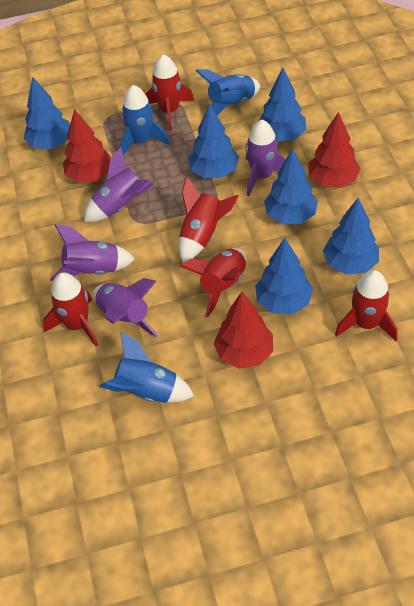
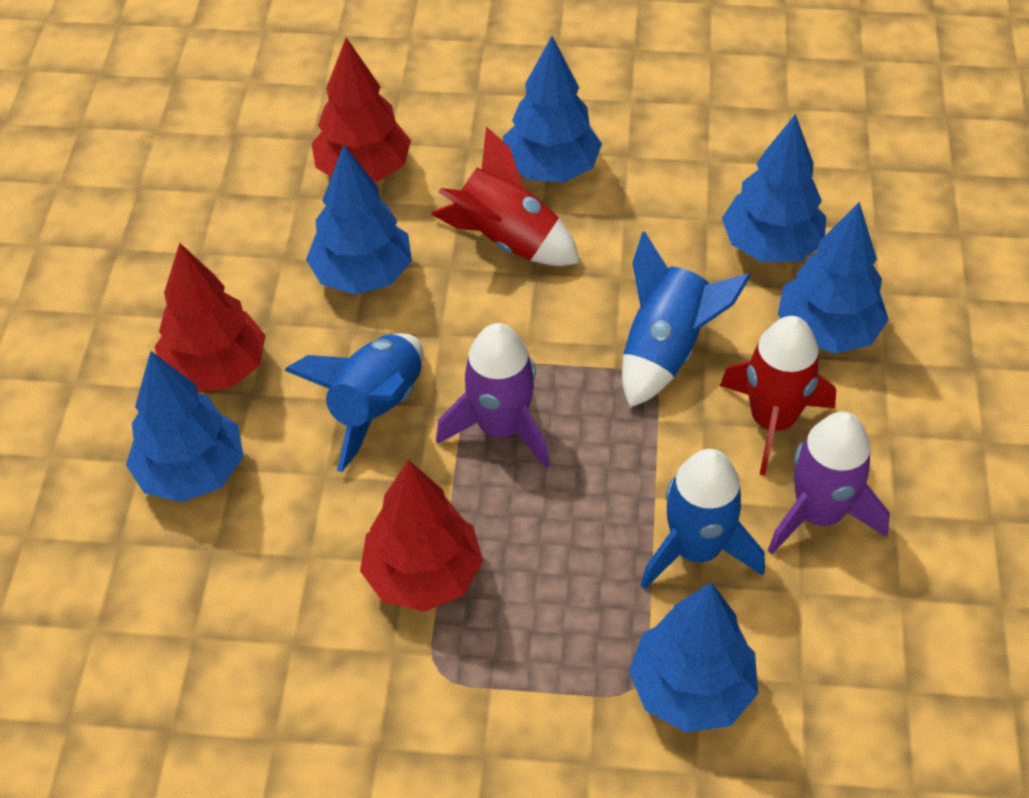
purple rocket: [50,224,135,281] [84,147,153,222] [93,278,159,338] [245,120,286,196] = 4 -> [436,323,550,468] [768,412,890,554] = 2
red rocket: [43,272,98,347] [145,54,194,130] [179,177,239,263] [180,248,246,317] [335,270,397,341] = 5 -> [431,127,580,266] [720,316,836,476] = 2

